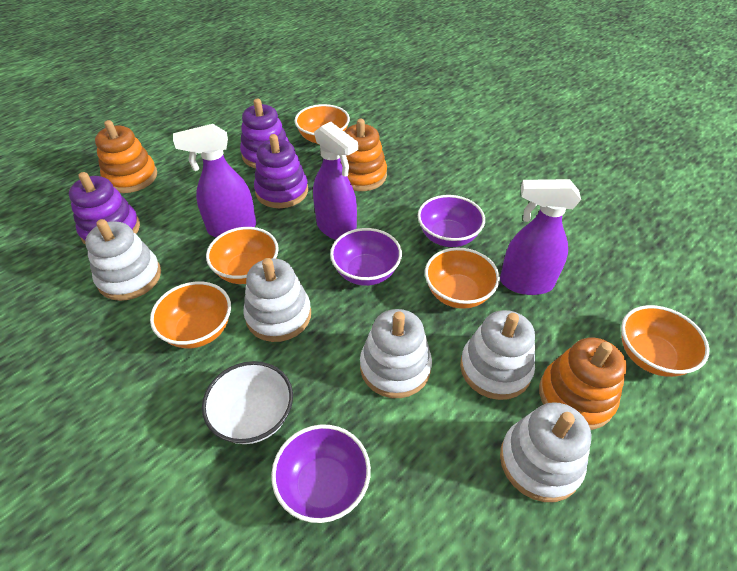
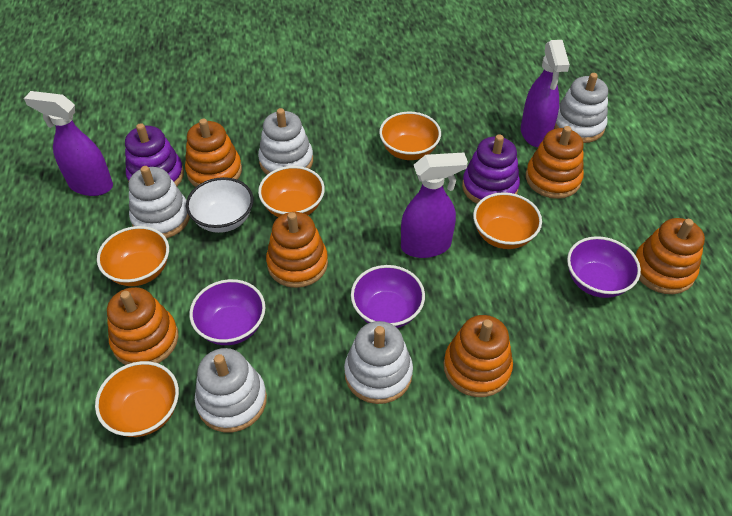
orange stacking toy: [95,120,157,193] [341,119,387,191] [539,338,627,430] = 3 -> [107,287,179,365] [185,119,242,187] [266,212,328,288] [444,315,513,397] [526,126,584,199] [635,218,705,294] = 6
purple stacking toy: [69,172,140,245] [240,98,289,168] [254,134,308,208] = 3 -> [125,123,184,187] [462,134,520,204] = 2

